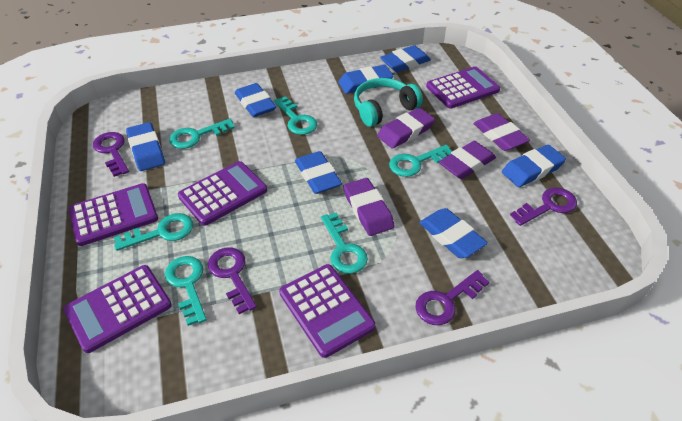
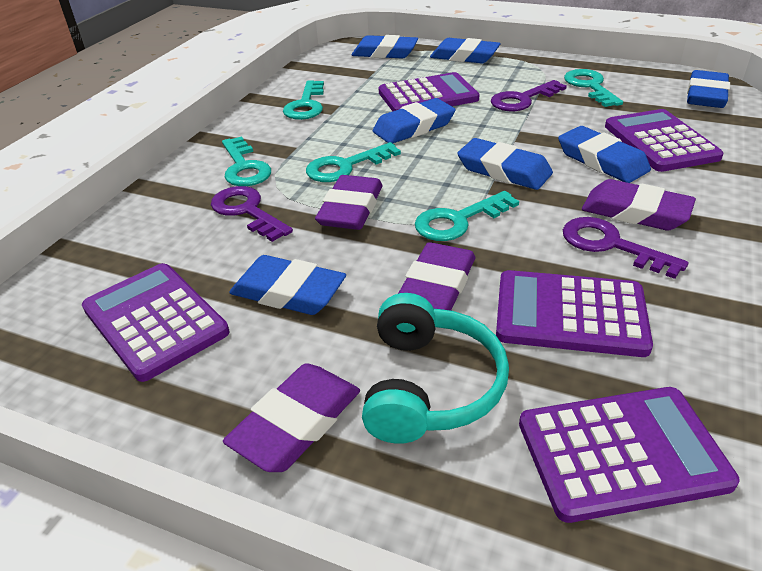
purple key: [93,132,129,177] [208,247,257,314] [415,270,489,325] [510,187,577,226] = 4 -> [211,186,293,242] [491,80,567,111] [563,217,688,279] = 3
turquoise key: [114,213,193,251] [165,256,207,326] [169,119,235,149] [274,96,317,135] [321,213,368,274] [389,145,452,177] = 6 -> [222,136,271,186] [283,80,324,120] [306,142,401,182] [415,191,519,241] [564,69,623,107] = 5

